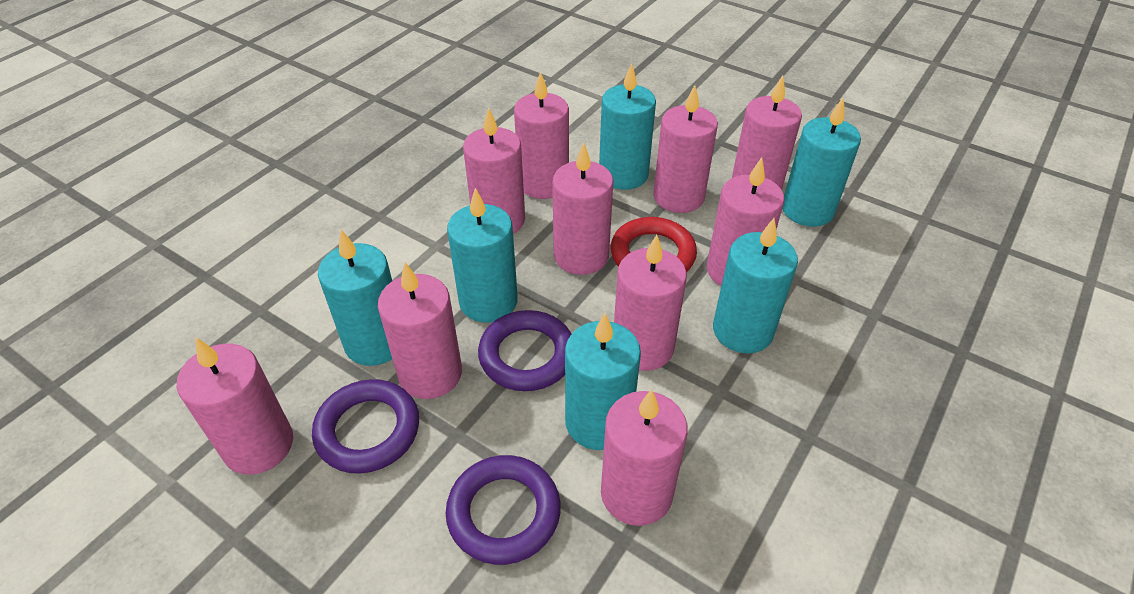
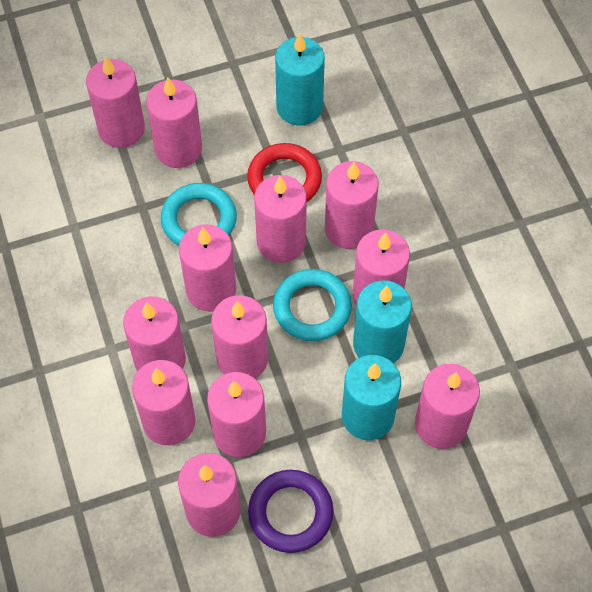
pink candle: [177,337,293,475] [378,262,462,399] [463,107,525,234] [514,72,569,199] [552,142,613,275] [601,389,688,526] [614,235,687,371] [653,85,718,213] [707,157,784,286] [732,75,802,190] = 10 -> [86,56,145,148] [123,296,186,372] [132,360,196,445] [146,78,202,168] [178,453,241,537] [179,224,236,312] [207,372,266,457] [211,295,268,378] [254,175,307,263] [325,161,378,249] [353,229,410,305] [415,364,480,449] = 12
purple ring: [312,379,419,474] [446,455,561,565] [478,310,571,391] = 3 -> [248,470,334,553] = 1
turquoise candle: [318,230,392,366] [447,188,518,323] [565,313,641,450] [599,63,656,190] [713,218,798,354] [782,97,861,227] = 6 -> [275,33,325,126] [342,355,401,440] [353,280,412,363] = 3
turquoise ring: none = 0 -> [161,183,237,246] [273,269,352,341] = 2

